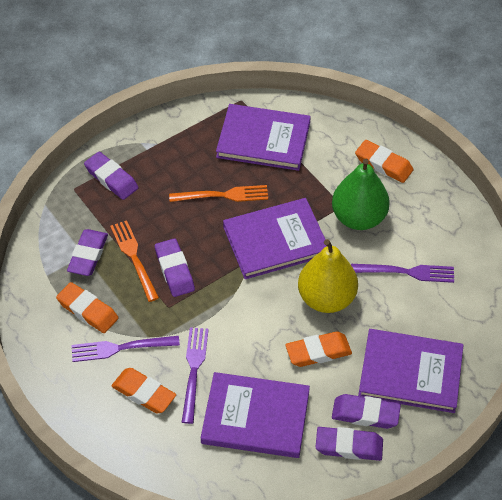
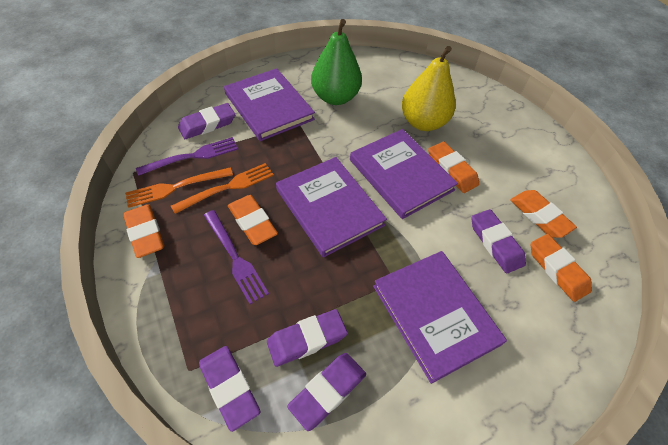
orange eraser: [56,282,118,333] [111,368,176,413] [285,331,352,367] [355,140,413,183] = 4 -> [123,204,164,258] [228,195,278,245] [428,142,479,193] [510,190,577,238] [531,234,592,302] = 5
purple fork: [72,336,180,362] [182,327,209,424] [351,264,454,283] = 3 -> [136,137,238,176] [204,210,269,304] = 2

